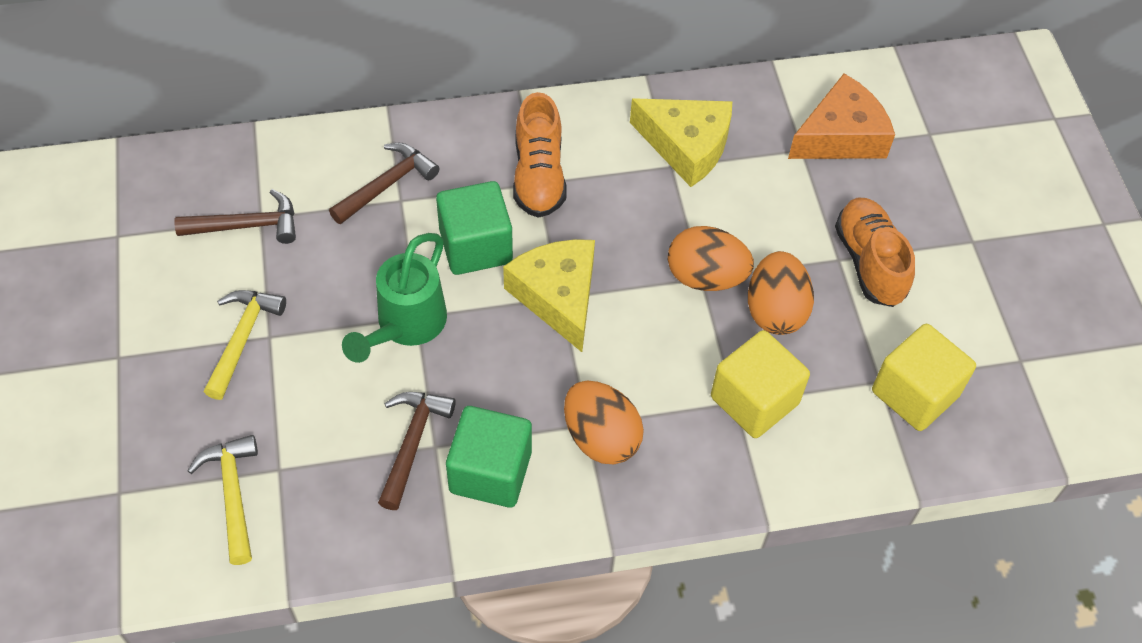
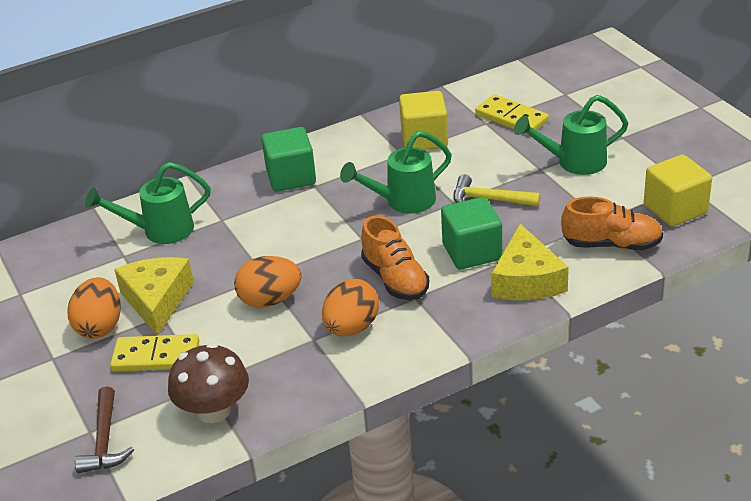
brown hammer: [174,189,296,244] [329,143,439,224] [378,392,456,510] = 3 -> [75,386,134,473] = 1
brown mushroom: none = 0 -> [168,343,249,423] = 1
green watering can: [342,233,447,363] = 1 -> [85,162,211,244] [340,131,452,213] [514,95,628,175] = 3
orange cheese: [788,73,895,159] = 1 -> none = 0
yellow domino: none = 0 -> [110,334,199,371] [475,94,549,135] = 2
yellow hammer: [187,435,258,565] [204,290,286,400] = 2 -> [453,174,540,207] = 1

